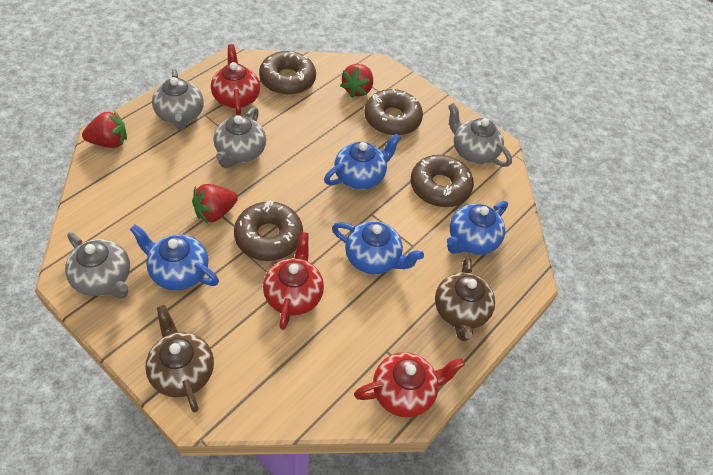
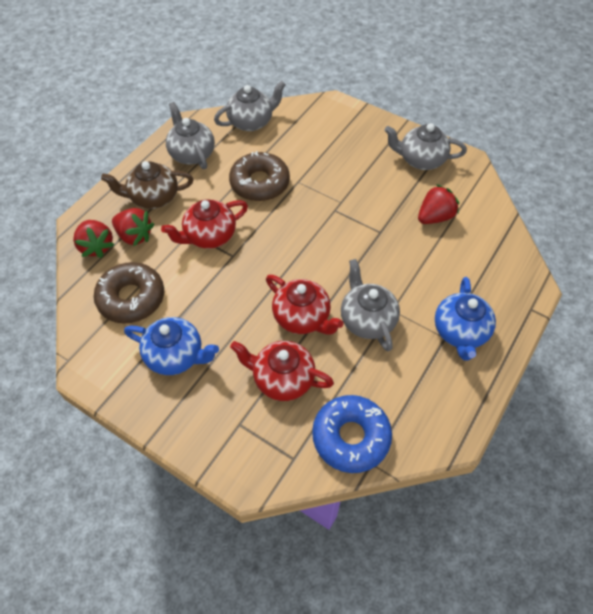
blue donut: none = 0 -> [312,395,392,473] = 1
blue teapot: [130,224,219,290] [324,134,401,190] [332,221,424,274] [447,201,508,255] = 4 -> [124,317,219,375] [435,277,496,361] = 2
brown donut: [234,200,303,261] [259,51,316,95] [364,89,423,136] [411,155,474,207] = 4 -> [94,262,164,323] [229,151,290,201] = 2
brown teapot: [145,305,214,412] [435,256,495,341] = 2 -> [101,161,194,209] = 1

